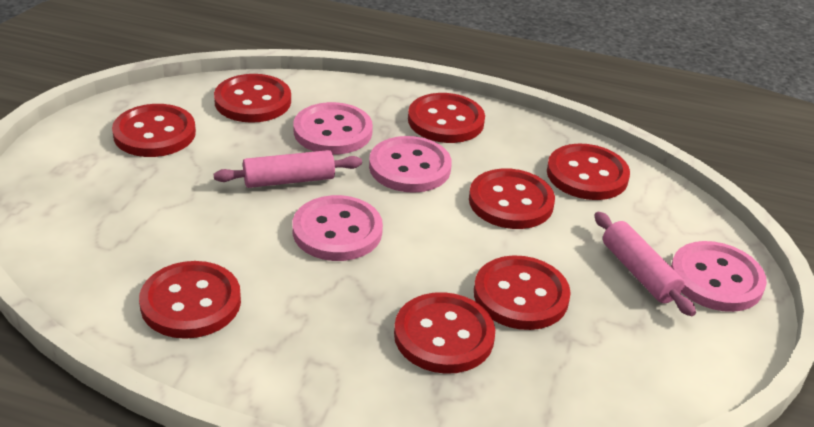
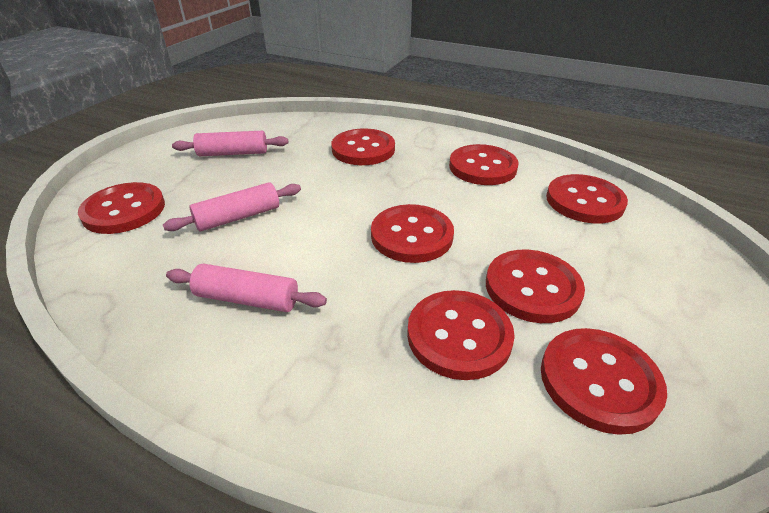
pink button: [292,195,383,261] [294,102,373,154] [369,136,452,193] [671,241,767,312] = 4 -> none = 0
pink rolling pin: [214,150,362,188] [594,212,696,316] = 2 -> [163,182,301,231] [166,264,327,312] [172,131,288,156] = 3

